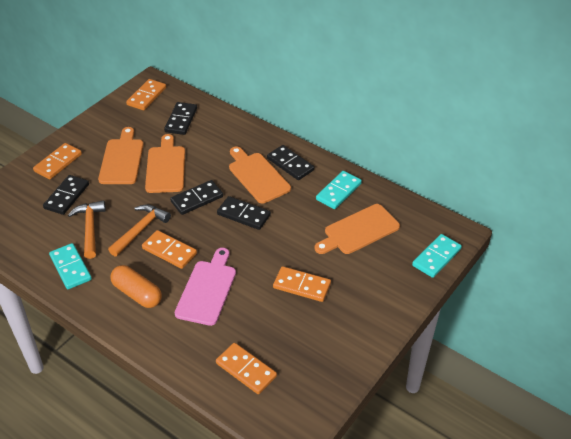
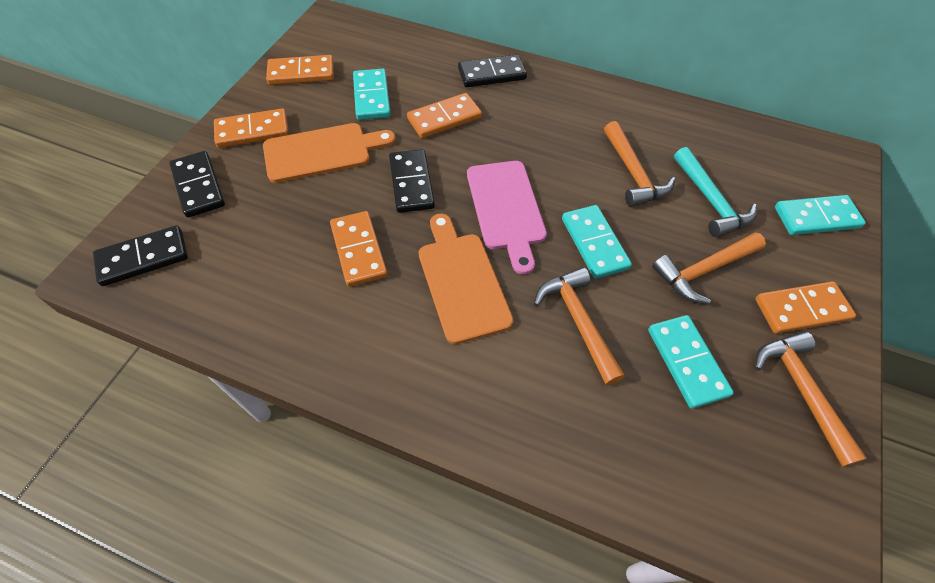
black domino: [43,175,89,215] [164,102,197,135] [170,180,223,215] [217,196,271,230] [267,145,314,180] = 5 -> [93,225,188,286] [169,151,225,218] [389,149,435,213] [458,54,527,87] = 4
orange capsule: [110,265,162,308] = 1 -> none = 0
orange cutting board: [98,127,144,184] [145,134,185,193] [229,146,291,204] [315,204,400,254] = 4 -> [263,123,396,183] [419,214,513,344] = 2
orange hammer: [68,200,106,259] [108,204,171,256] = 2 -> [534,267,625,386] [604,121,675,207] [652,232,766,304] [755,331,867,467] = 4
turquoise domino: [49,243,92,289] [316,171,362,209] [412,234,462,278] = 3 -> [353,69,391,120] [562,205,632,279] [648,315,734,409] [775,195,866,235] = 4
turquoise hammer: none = 0 -> [674,147,757,237] = 1

